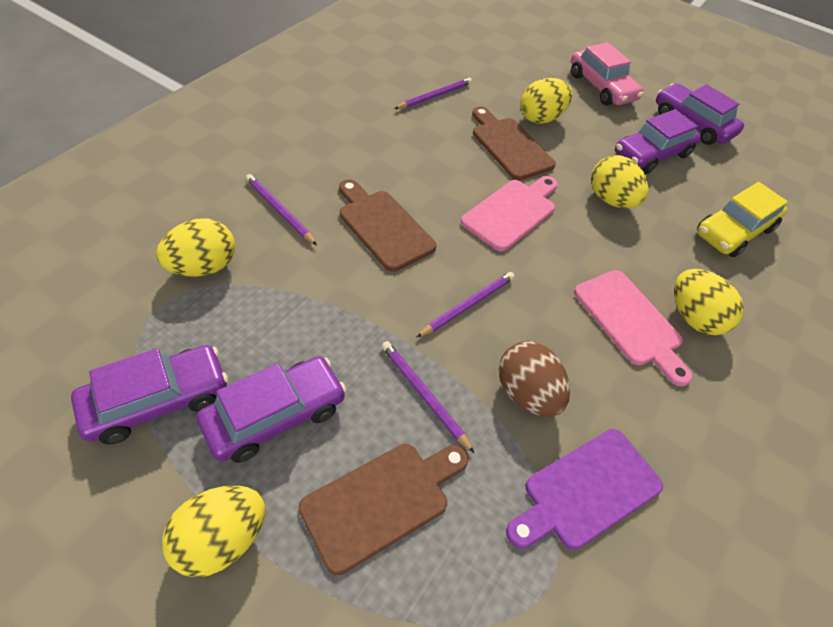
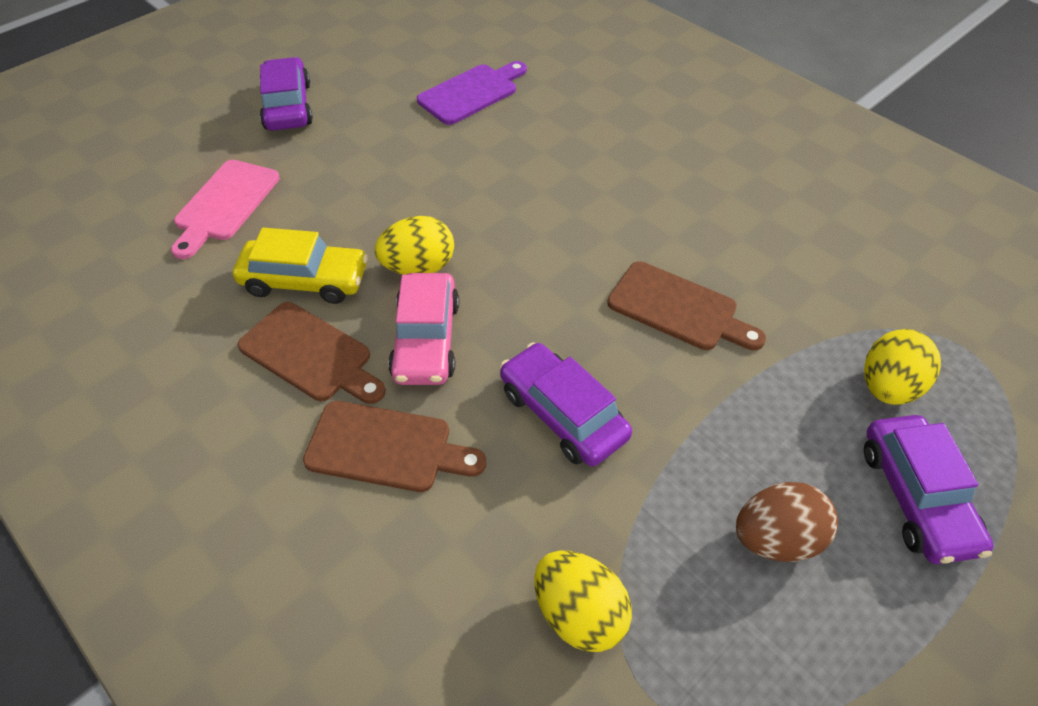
pink cutting board: [461,176,558,251] [574,270,692,386] = 2 -> [171,160,280,259] = 1
purple car: [71,345,228,444] [197,356,346,463] [615,109,701,174] [656,83,744,145] = 4 -> [260,57,313,131] [500,342,632,466] [864,415,994,564] = 3
purple pencil: [246,174,317,245] [382,341,474,453] [394,78,472,109] [416,272,515,338] = 4 -> none = 0
yellow egg: [156,218,235,277] [162,485,265,578] [520,78,572,124] [591,155,649,208] [674,269,744,335] = 5 -> [375,216,454,275] [534,551,632,652] [864,329,941,405] = 3

